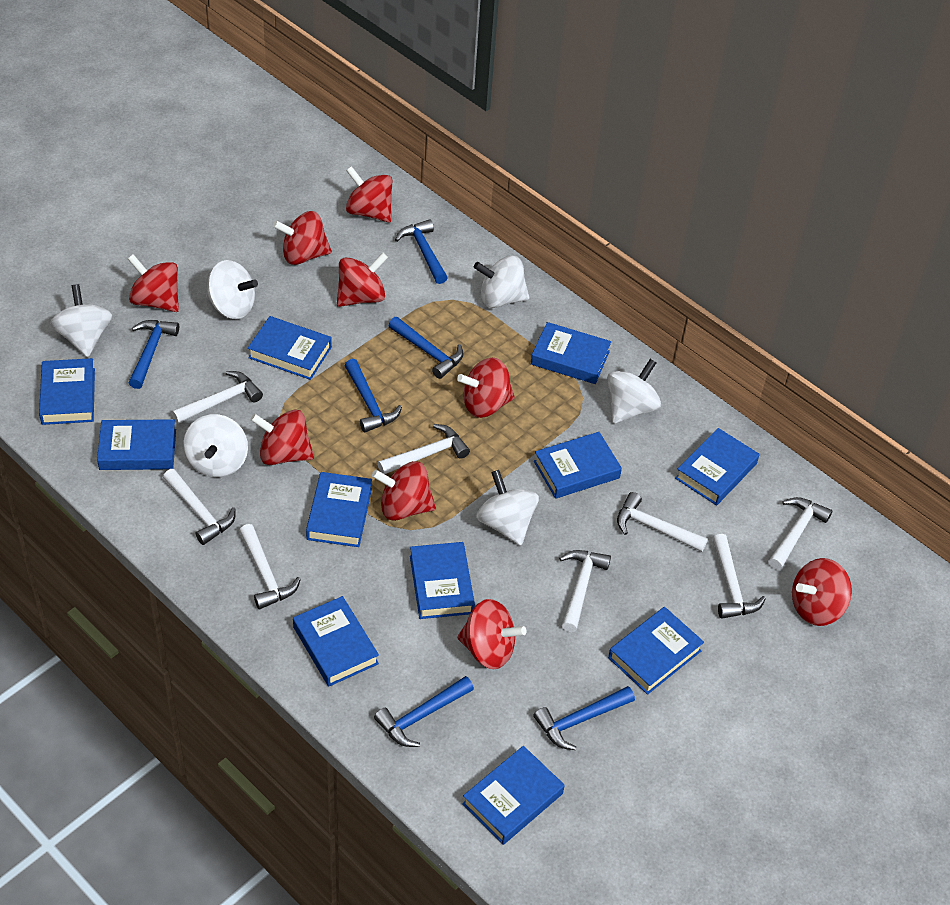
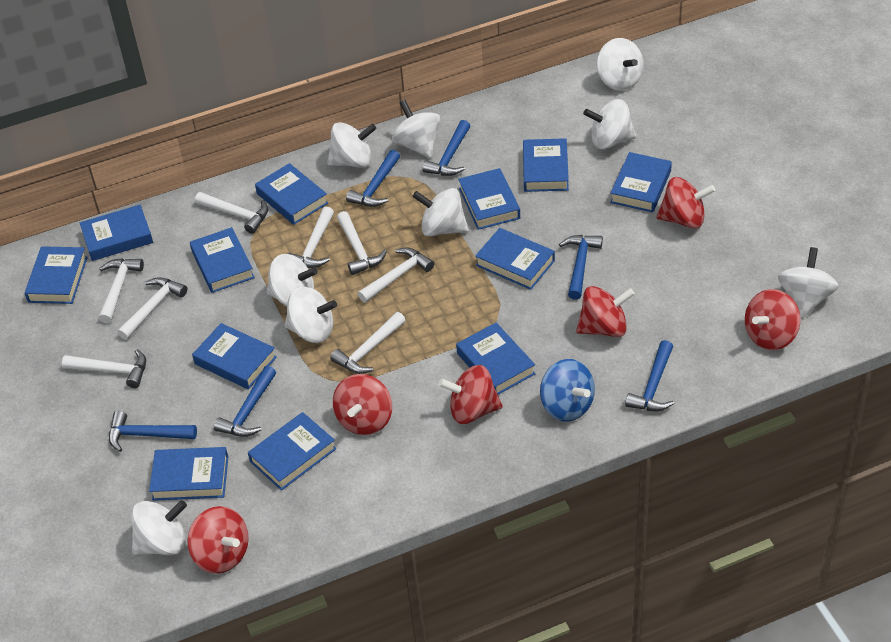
blue book: [39,358,95,425] [97,419,176,470] [248,316,332,380] [293,596,379,686] [306,472,372,547] [410,542,475,619] [462,746,565,845] [531,322,611,384] [534,432,622,499] [608,607,704,695] [675,428,759,505] = 11 -> [24,246,88,304] [80,205,153,261] [149,447,228,501] [190,227,255,293] [192,323,277,389] [248,412,336,491] [255,163,328,225] [456,323,535,395] [458,168,520,230] [475,228,555,290] [523,138,569,192] [610,152,672,212] = 12
blue spinning top: none = 0 -> [540,359,595,422] = 1
red spinning top: [128,254,179,312] [250,410,314,465] [273,211,332,265] [337,252,388,307] [346,166,392,223] [372,461,436,521] [457,358,515,418] [457,599,527,669] [792,558,852,626] = 9 -> [187,506,249,574] [333,374,392,435] [438,365,503,424] [576,286,635,337] [656,177,715,229] [745,289,801,350] = 6
white spinning top: [50,284,112,357] [183,414,248,477] [206,260,258,319] [474,255,529,308] [476,470,539,546] [607,359,661,424] = 6 -> [131,500,187,555] [267,254,318,307] [285,287,337,343] [327,122,376,168] [392,99,440,158] [412,188,469,236] [583,99,636,149] [597,38,644,91] [778,247,839,318] = 9

